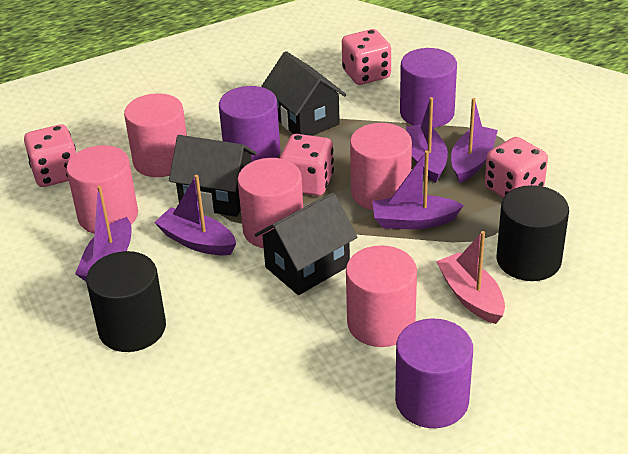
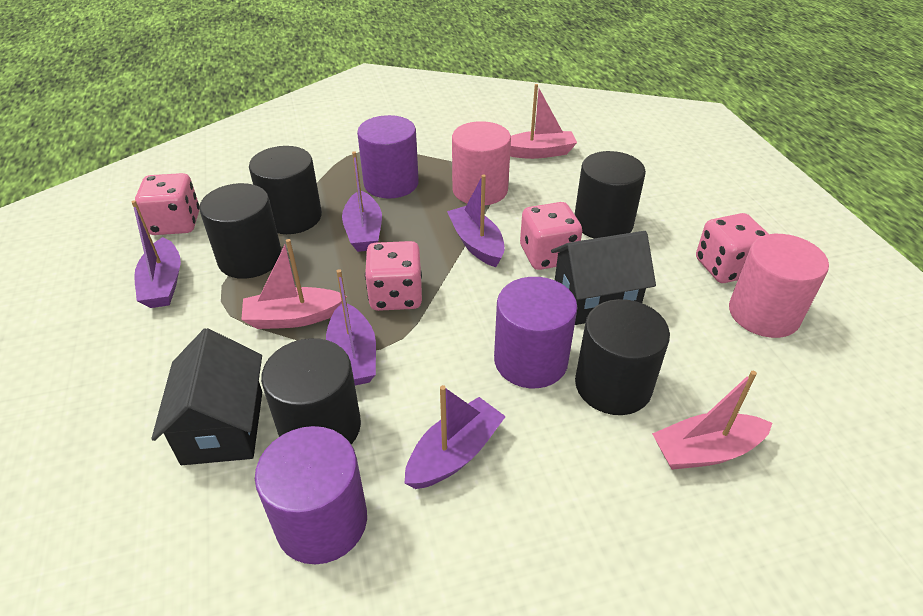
black cylinder: [86,251,166,352] [496,185,569,281] = 2 -> [199,183,282,279] [249,146,322,234] [261,338,361,444] [575,151,646,238] [575,299,670,415] = 5
black house: [169,135,257,217] [255,192,357,295] [261,51,346,136] = 3 -> [151,328,262,465] [551,231,656,325] = 2
pink boat: [436,231,505,324] = 1 -> [241,239,347,329] [510,84,577,159] [652,371,772,470] = 3
pink cylinder: [66,145,138,233] [124,93,187,177] [238,158,303,248] [346,245,417,347] [350,123,412,210] = 5 -> [452,121,511,205] [729,234,829,338] = 2

